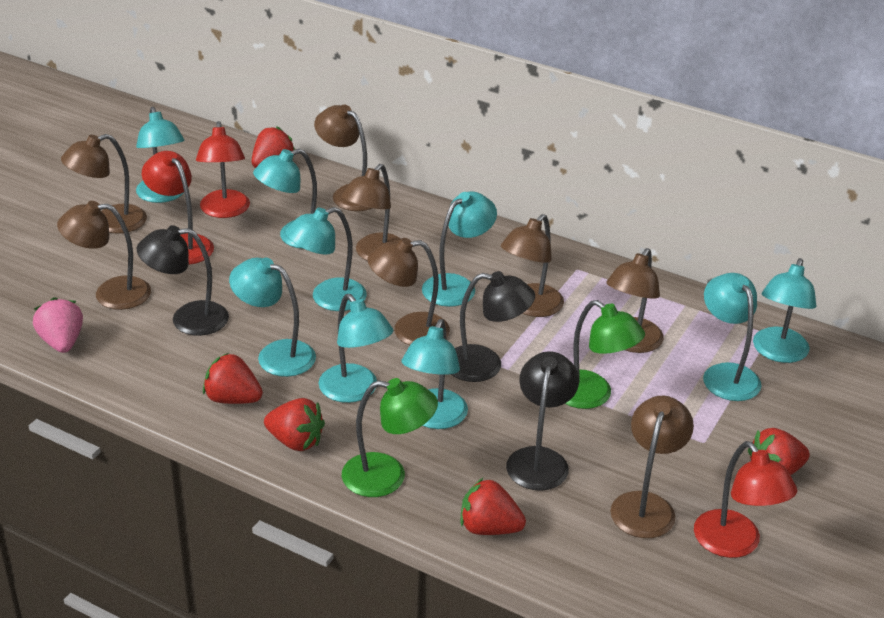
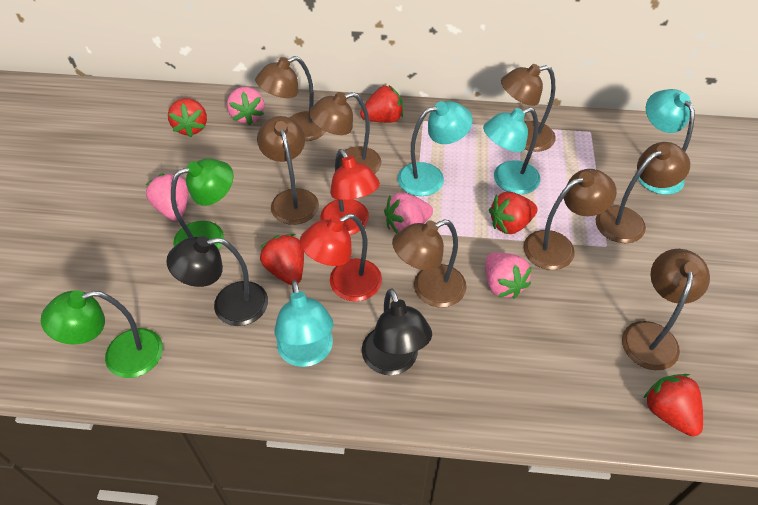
black lamp: [137,225,229,336] [451,271,535,382] [506,351,579,491] = 3 -> [166,236,268,326] [362,289,432,375] = 2
pink strawberry: [33,297,83,353] = 1 -> [145,174,189,221] [227,87,264,125] [384,193,433,233] [485,252,532,299] = 4
red lamp: [142,151,214,265] [196,121,250,218] [694,441,797,558] = 3 -> [300,214,382,301] [320,149,380,235] = 2
turquoise lamp: [136,107,184,203] [229,258,316,377] [253,149,317,249] [285,207,367,311] [318,294,393,403] [402,319,468,429] [422,191,497,307] [703,273,762,401] [753,258,816,363] = 9 -> [274,280,333,367] [397,101,473,196] [483,107,540,194] [638,89,695,195] = 4

